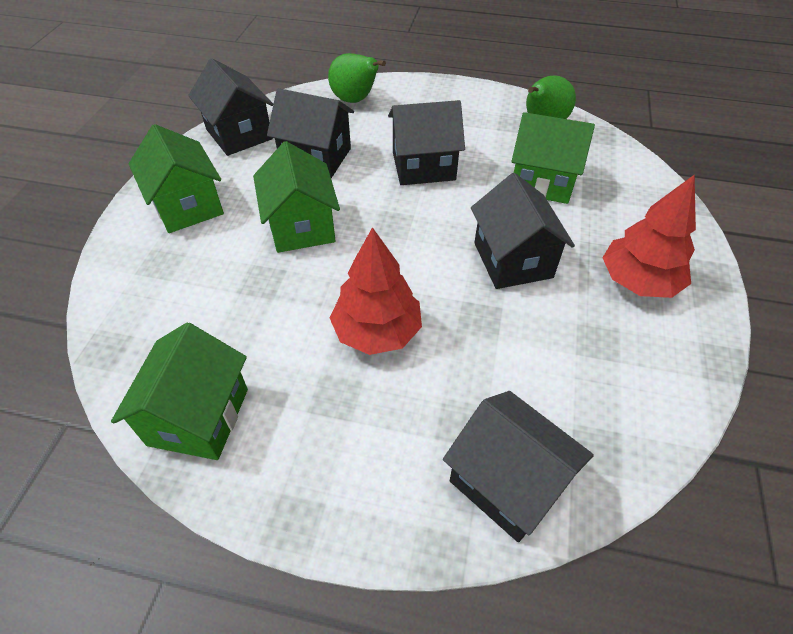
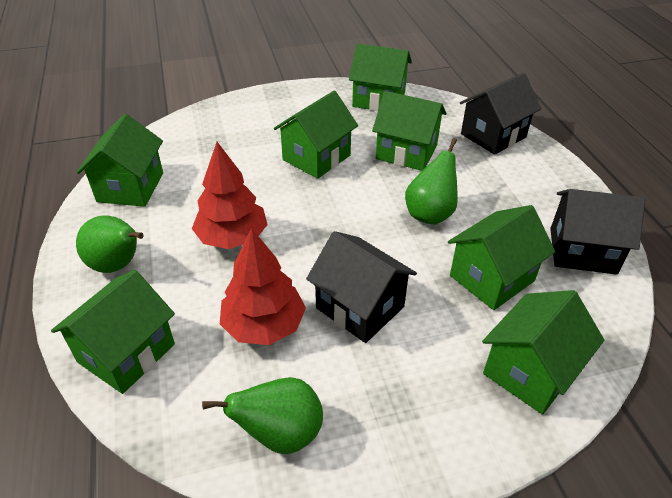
black house: [188,58,273,156] [267,88,354,178] [388,100,465,185] [443,391,594,542] [471,173,575,289] = 5 -> [306,231,417,343] [460,73,542,155] [550,189,645,275] = 3
green house: [111,322,248,460] [129,124,224,233] [253,141,340,253] [511,112,595,204] = 4 -> [51,270,175,394] [77,114,163,207] [274,91,358,179] [349,43,412,111] [372,91,447,171] [448,205,555,310] [482,290,604,415] = 7
green pear: [328,53,386,103] [526,76,576,119] = 2 -> [76,215,144,273] [202,377,323,454] [405,138,458,225] = 3

